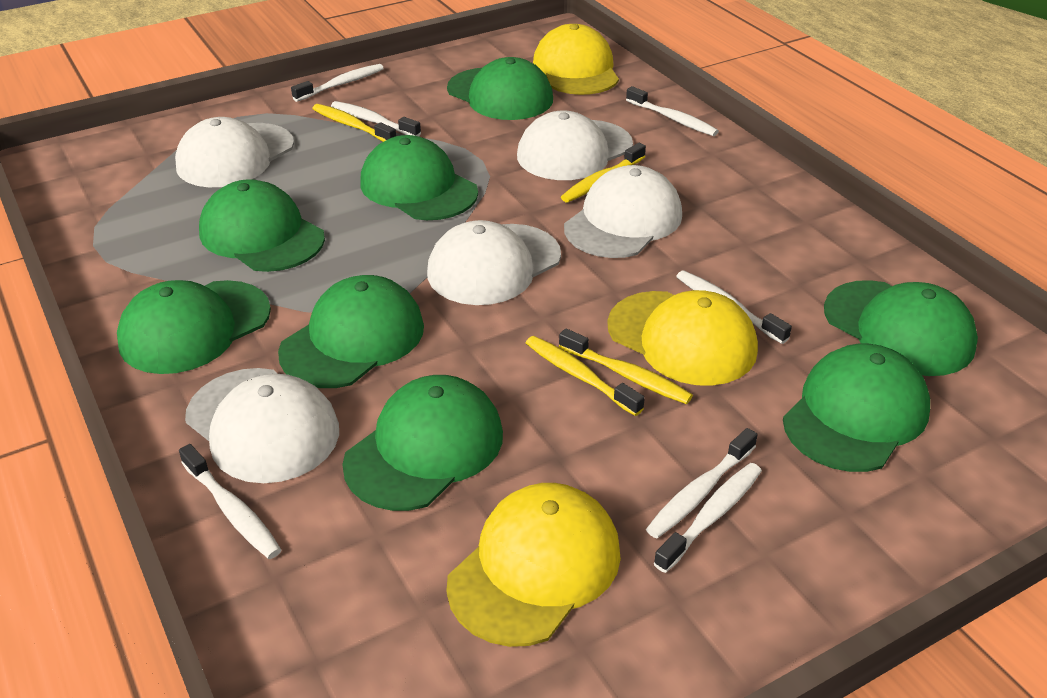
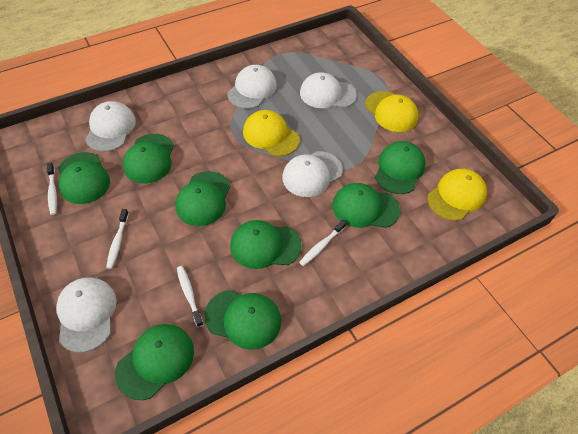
white toothbrush: [179,444,282,559] [291,64,384,102] [331,101,421,136] [626,86,719,136] [646,428,758,538] [654,463,762,573] [676,271,792,344] = 7 -> [47,163,57,215] [106,209,129,269] [177,266,203,327] [299,220,346,266] = 4
yellow toothbrush: [312,104,396,142] [526,336,645,416] [559,328,693,404] [561,143,646,203] = 4 -> none = 0

